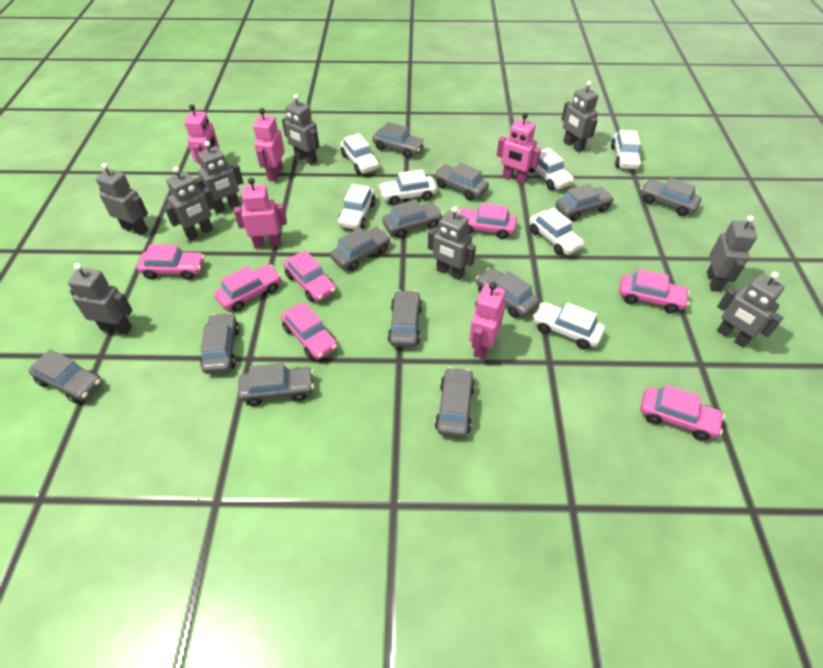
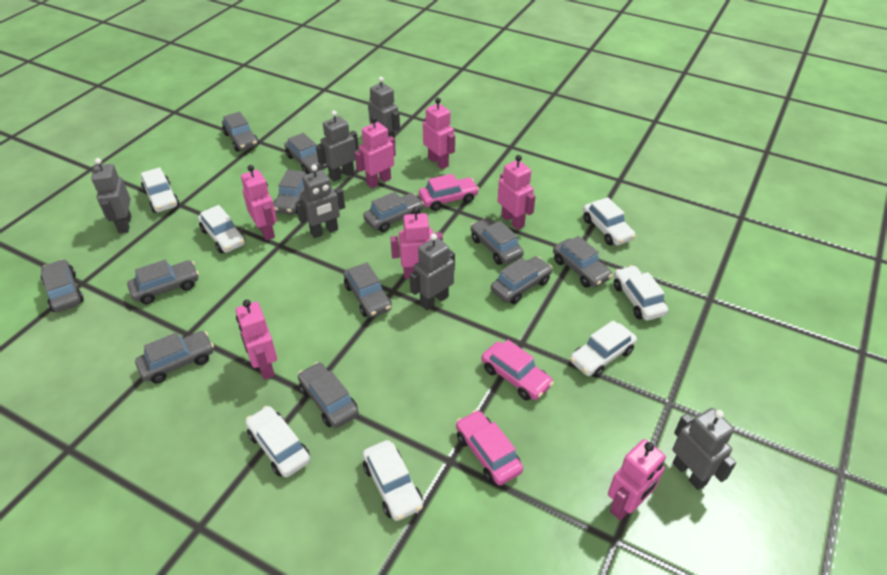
grey robot: [68,263,133,334] [96,163,148,235] [164,166,216,241] [194,141,244,214] [282,94,319,165] [428,206,476,280] [561,81,598,152] [707,215,757,292] [717,272,785,348] = 9 -> [91,158,131,233] [296,165,345,238] [316,110,359,182] [368,77,400,138] [409,234,455,310] [673,408,736,490] = 6
pink car: [137,244,204,280] [214,264,281,312] [281,302,337,360] [283,250,336,302] [458,203,517,239] [619,269,690,313] [640,385,725,441] = 7 -> [419,174,479,211] [456,410,523,485] [481,340,554,400] = 3
pink robot: [184,104,219,168] [234,178,287,248] [253,108,285,181] [469,282,505,359] [497,113,541,184] = 5 -> [236,300,277,380] [241,165,277,240] [355,116,396,188] [390,207,443,279] [423,98,455,169] [498,155,536,230] [608,439,666,520] = 7

